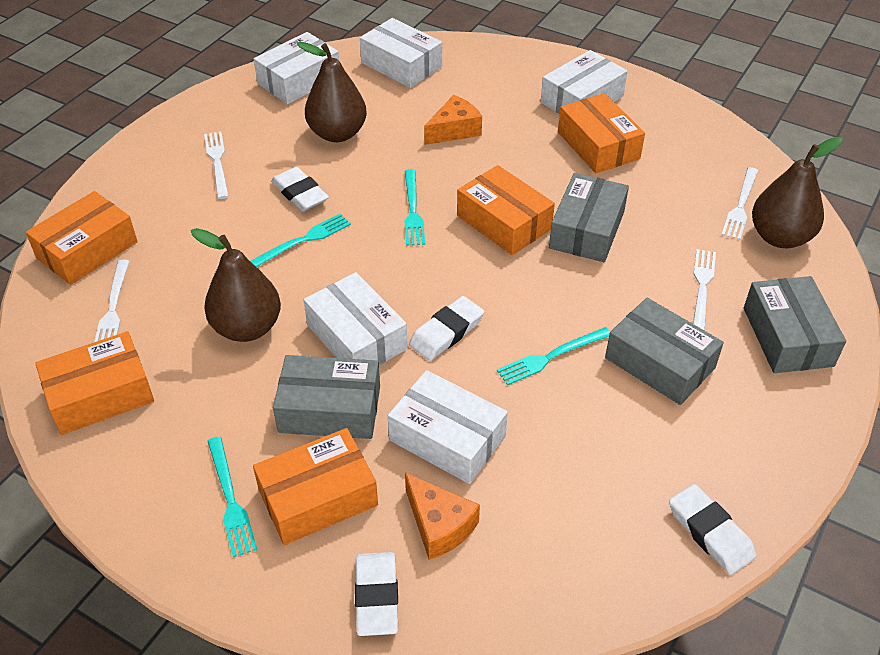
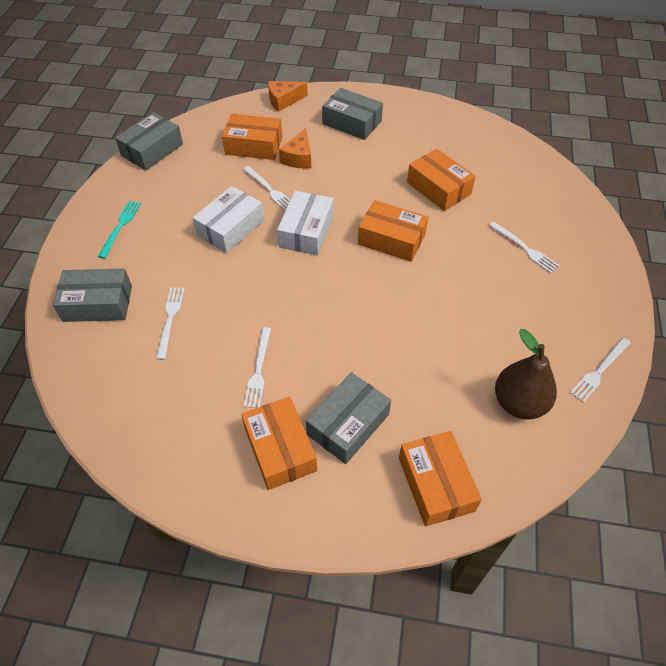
brown pear: [191,228,281,342] [297,42,367,142] [752,137,842,248] = 3 -> [495,329,557,419] = 1
turquoise fork: [208,437,257,557] [250,214,351,267] [405,169,425,246] [497,327,610,385] = 4 -> [98,201,141,259] = 1
white box: [254,32,339,104] [304,272,408,365] [360,18,442,88] [388,370,508,484] [541,50,628,114] = 5 -> [193,186,264,253] [277,191,334,255] = 2
white eraser: [271,167,329,211] [355,552,398,636] [409,296,484,361] [669,484,756,575] = 4 -> none = 0
white fork: [94,260,129,342] [204,132,229,199] [693,249,716,331] [721,167,758,240] = 4 -> [156,287,185,360] [243,166,290,211] [244,327,271,408] [489,222,560,273] [570,338,631,403] = 5

